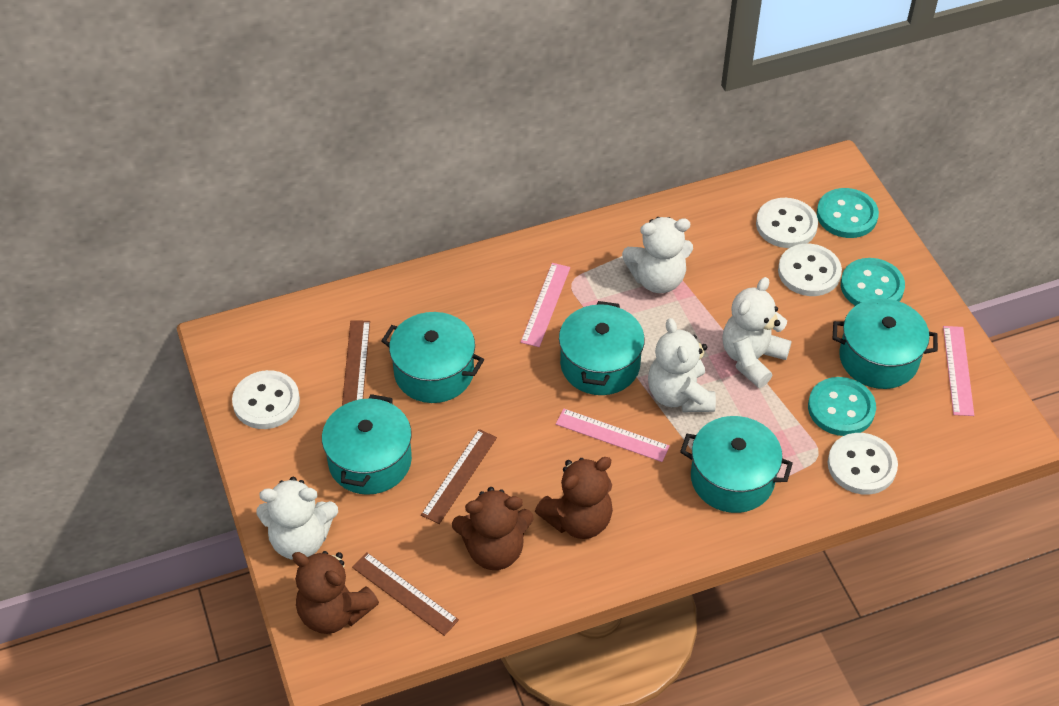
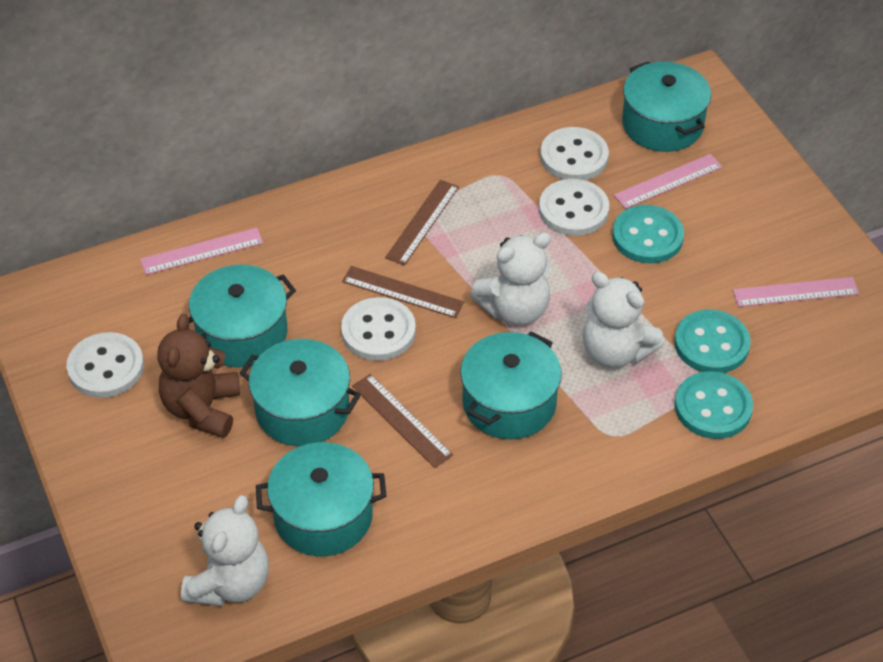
brown teddy bear: [292,551,379,634] [452,487,534,570] [535,457,613,539] = 3 -> [157,314,240,438] = 1
white teddy bear: [256,477,338,560] [622,217,693,293] [648,318,716,412] [722,277,792,388] = 4 -> [181,495,269,606] [470,233,552,325] [583,272,664,368] = 3

